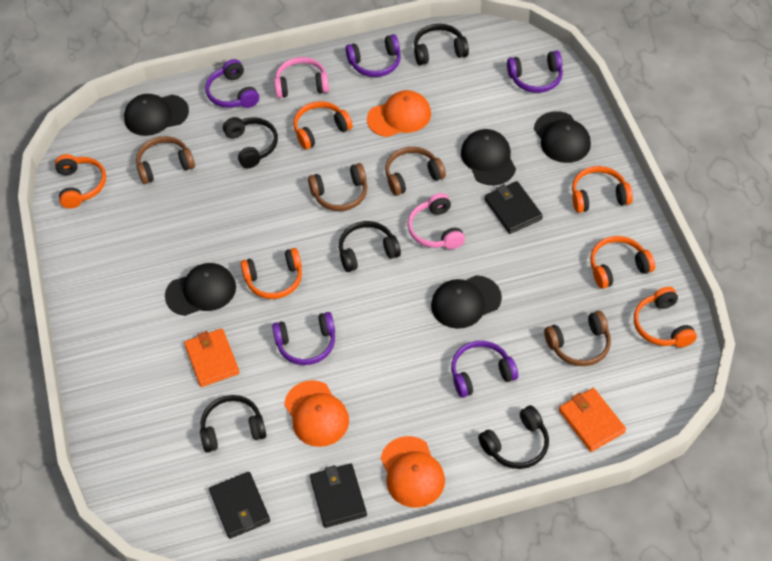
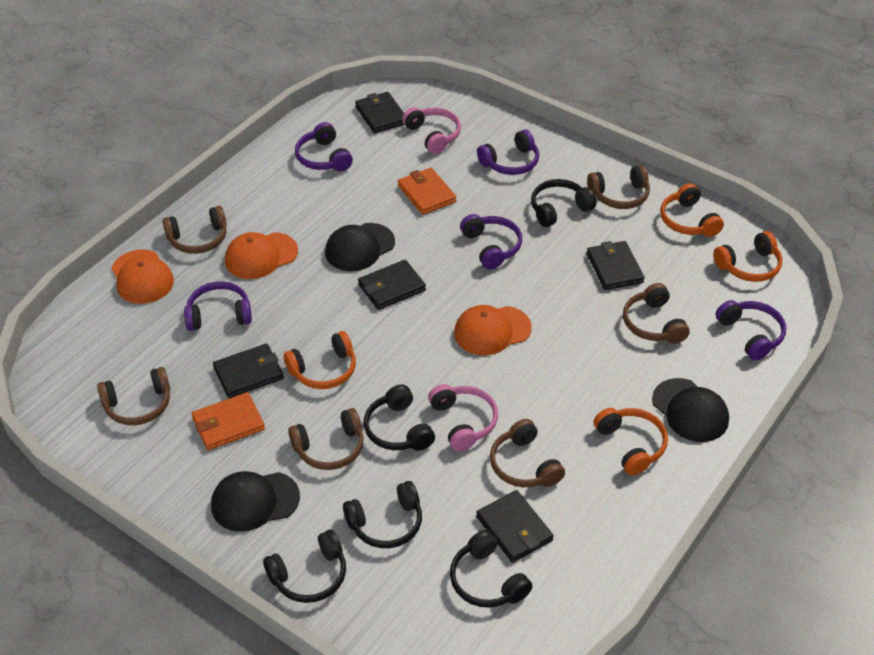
black cap: [124,94,189,136] [165,263,236,316] [431,275,502,329] [461,129,516,185] [534,111,591,163] = 5 -> [211,471,300,532] [325,223,395,271] [652,378,729,442] = 3
black wallet: [209,472,270,539] [310,464,367,528] [485,181,543,234] = 3 -> [213,344,284,398] [355,92,404,133] [358,260,426,310] [476,490,554,563] [587,241,644,290] = 5
brown headphones: [136,136,195,184] [308,163,367,211] [385,147,446,196] [544,311,611,366] = 4 -> [97,367,170,425] [163,206,227,254] [288,408,364,470] [490,419,565,487] [587,165,650,209] [623,283,690,344] = 6
orange headphones: [55,154,106,209] [240,248,302,299] [293,101,353,149] [572,166,633,213] [590,236,655,289] [634,287,697,348] = 6 -> [284,331,356,389] [593,408,668,476] [660,183,724,237] [713,231,783,282] = 4

